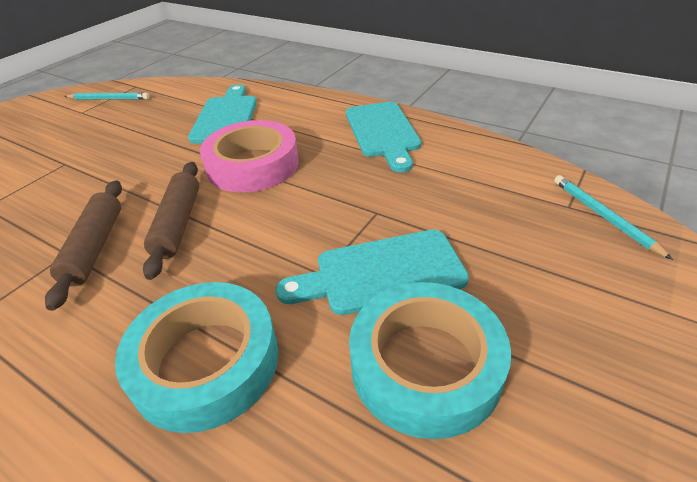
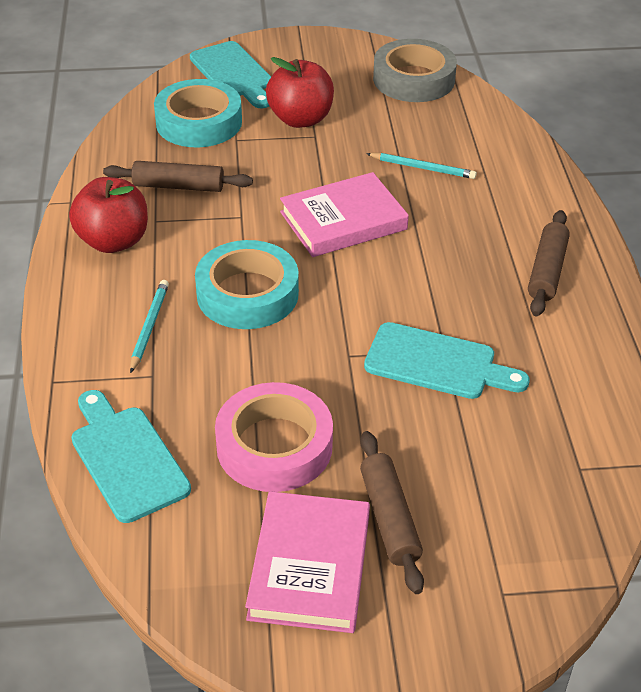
brown rolling pin: [45,180,122,311] [143,162,199,280] = 2 -> [103,161,253,192] [360,431,424,594] [528,210,570,316] = 3
grey tape: none = 0 -> [373,39,457,102] = 1
pink book: none = 0 -> [245,491,370,633] [280,172,409,257] = 2
red apple: none = 0 -> [69,177,148,253] [266,57,334,128] = 2

